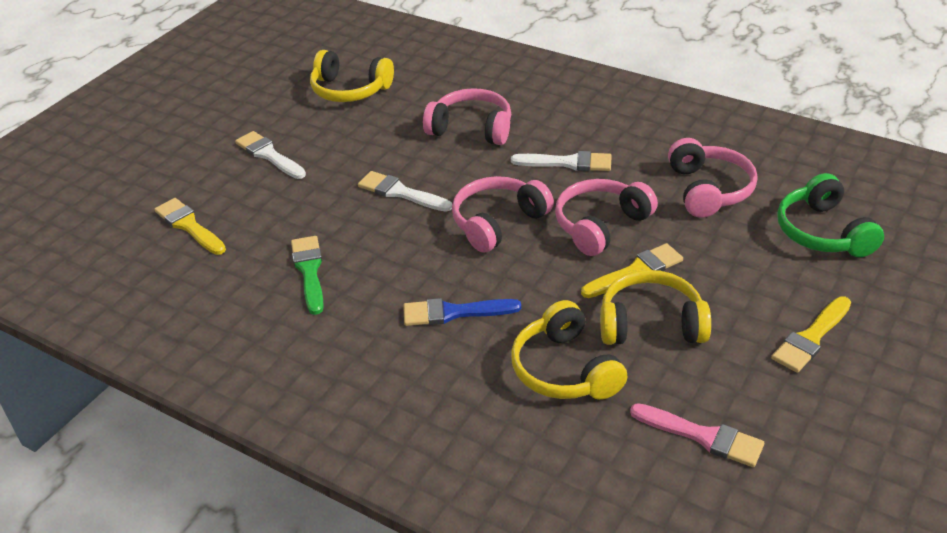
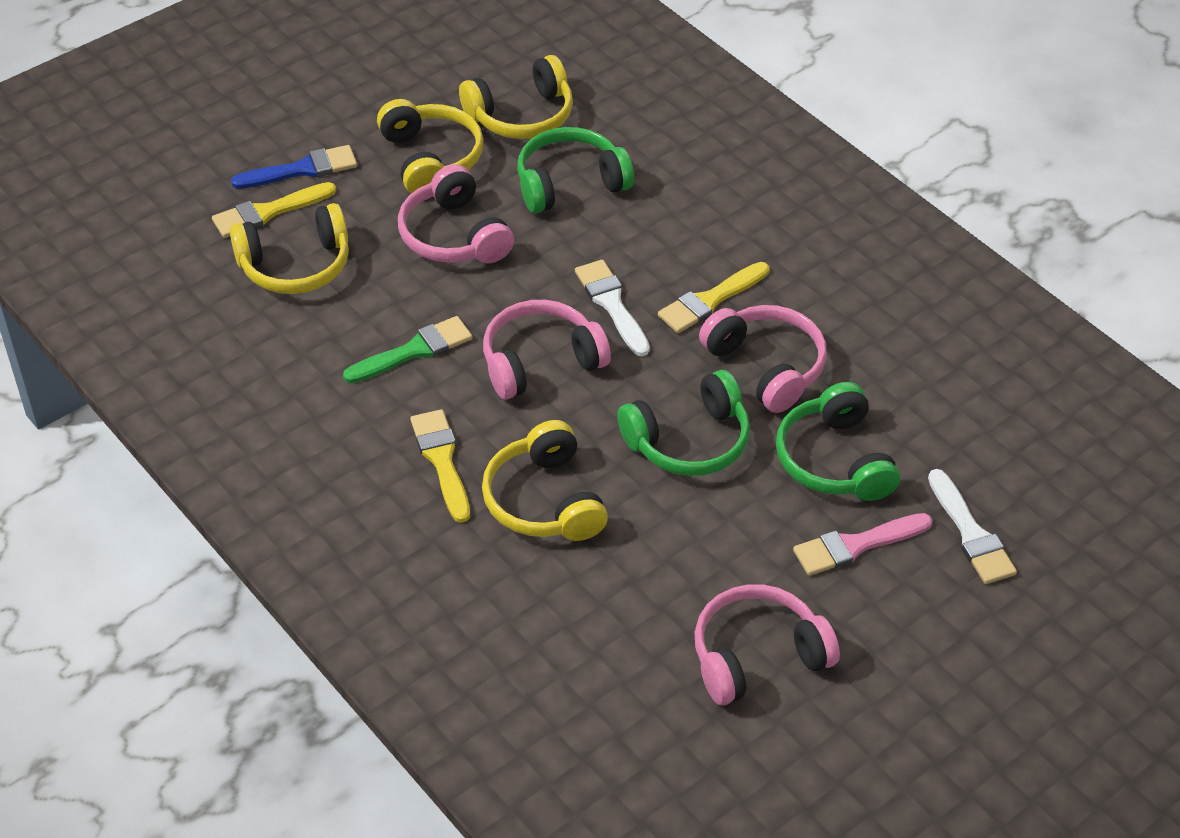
green headphones: [777,173,884,257] = 1 -> [517,127,634,213] [617,370,750,476] [776,382,900,501] = 3
white brush: [235,131,306,179] [358,171,452,212] [511,151,612,171] = 3 -> [575,259,650,356] [928,469,1017,584] = 2
yellow headphones: [310,50,394,102] [511,300,627,400] [600,270,711,345] = 3 -> [230,203,349,294] [377,99,484,194] [459,55,573,139] [482,420,608,541] = 4

